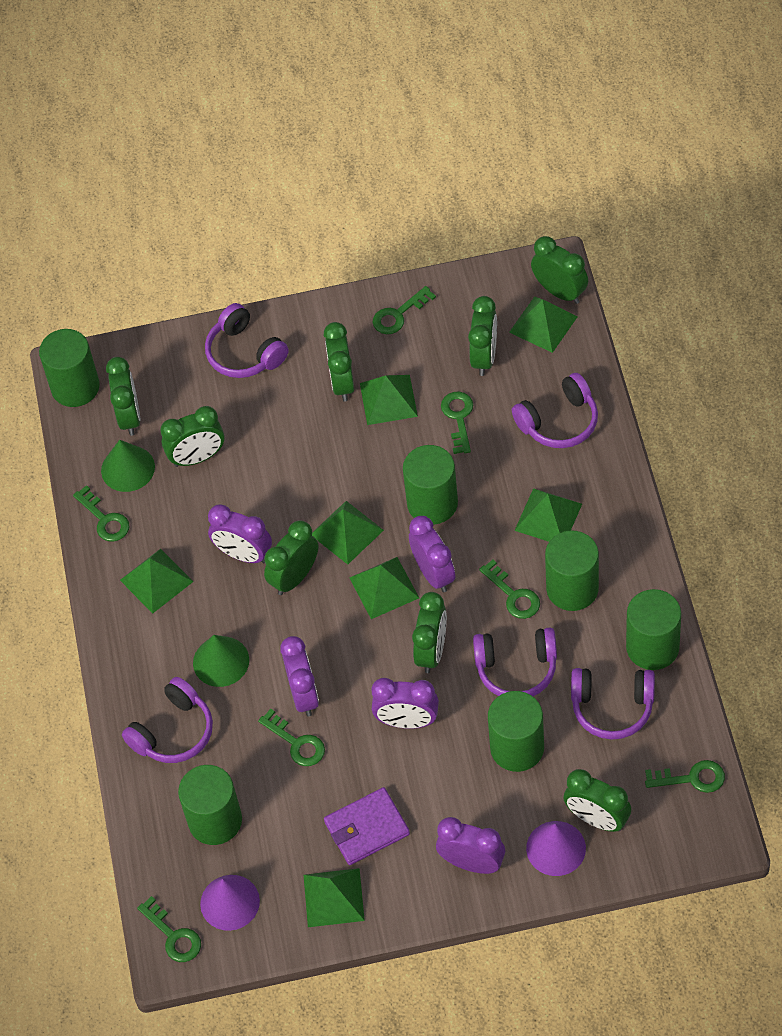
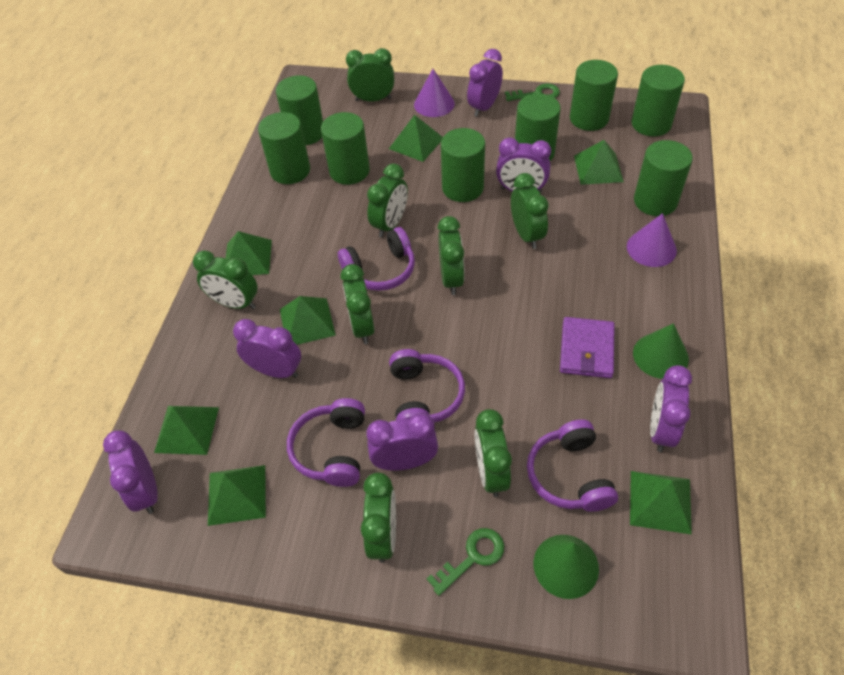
green cylinder: [39,329,100,407] [178,765,242,845] [403,445,458,524] [488,691,544,772] [545,531,599,611] [626,589,681,670] = 6 -> [258,112,310,184] [276,75,323,145] [321,112,370,185] [441,128,485,202] [515,94,561,161] [570,60,618,131] [632,65,685,136] [634,140,693,216] = 8
green key: [73,485,129,542] [137,896,201,962] [258,709,325,766] [373,286,436,334] [441,392,473,454] [479,559,540,619] [645,760,725,793] = 7 -> [427,528,504,596] [505,84,560,101] = 2
purple clock: [208,504,272,563] [280,636,319,716] [371,678,439,729] [409,516,455,592] [436,817,505,874] = 5 -> [103,430,158,514] [233,319,301,378] [366,413,438,471] [467,49,503,117] [496,137,551,193] [650,365,692,452] = 6
purple headphones: [122,677,213,763] [205,303,289,378] [473,628,557,696] [512,373,598,448] [571,668,655,740] = 5 -> [287,398,365,487] [338,227,415,291] [389,349,465,423] [527,419,618,512] = 4

